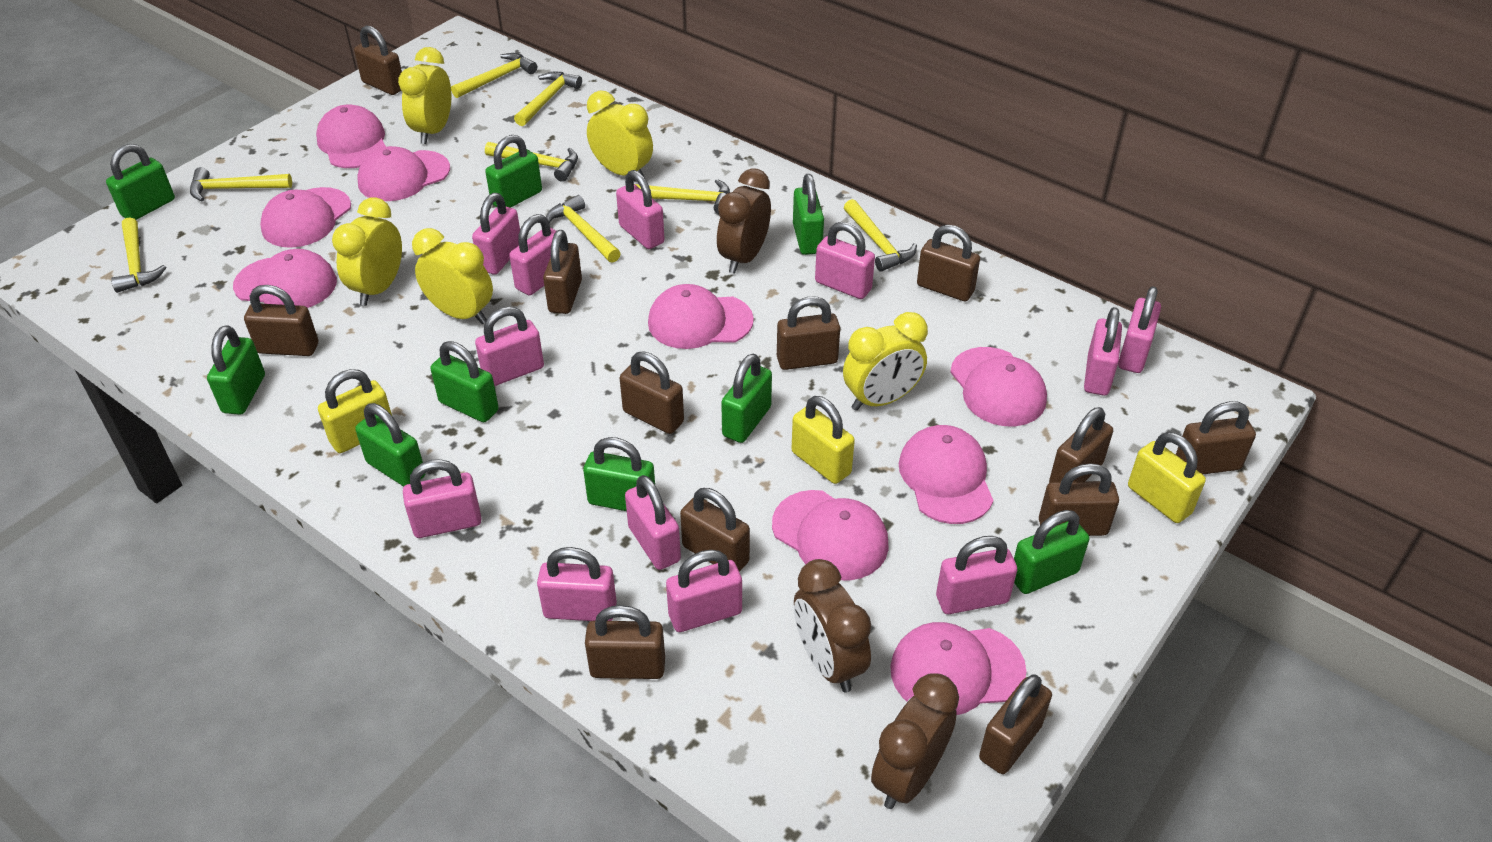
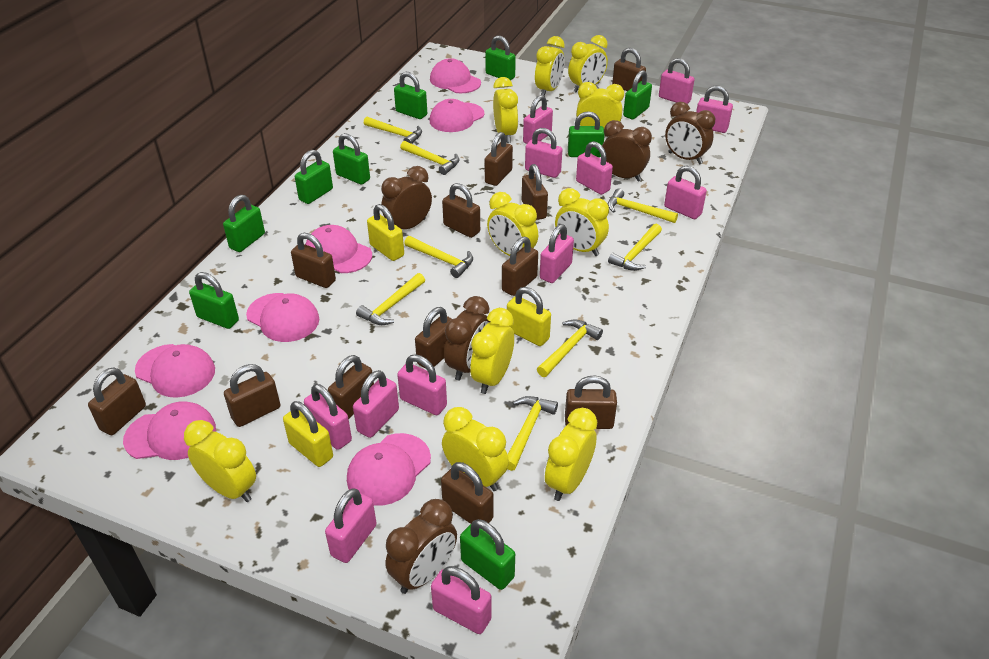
brown clock: [717,168,771,274] [794,559,871,693] [871,674,959,809] = 3 -> [381,166,432,229] [385,499,457,594] [444,296,491,381] [602,120,652,182] [665,102,715,165] = 5
pink cap: [233,249,337,308] [260,187,351,248] [316,104,386,168] [358,146,450,201] [648,284,754,349] [772,490,889,581] [890,622,1027,715] [899,425,993,524] [950,347,1047,426] = 9 -> [123,402,216,460] [135,344,215,398] [246,293,319,342] [305,225,372,273] [347,433,431,506] [429,99,484,132] [430,58,481,93] = 7
yellow clock: [332,198,402,306] [398,47,451,144] [412,228,493,324] [587,91,653,178] [843,312,928,411] = 5 -> [184,420,256,502] [442,407,509,491] [470,308,514,394] [487,192,538,256] [493,77,518,143] [535,36,565,96] [545,408,597,501] [555,188,609,256] [568,35,608,92] [576,82,624,127] = 10

